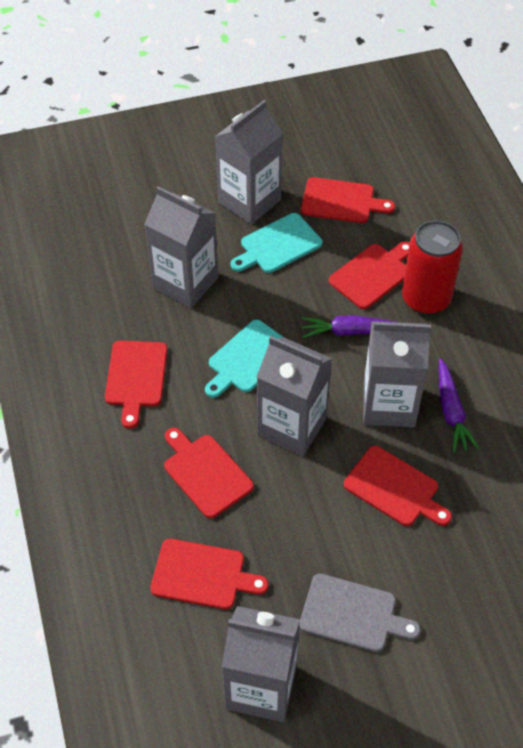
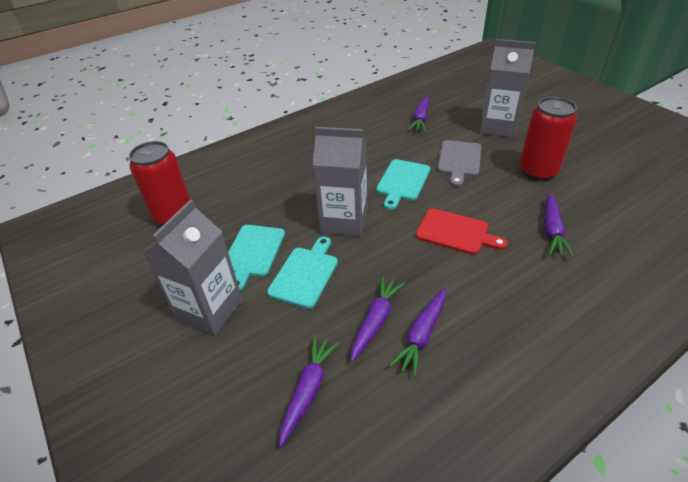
grey carton: [144,186,218,308] [215,100,283,225] [222,606,300,722] [257,336,332,456] [363,321,431,427] = 5 -> [143,199,243,335] [313,127,367,236] [480,39,536,138] = 3
purple carrot: [301,315,399,338] [439,358,480,453] = 2 -> [279,335,339,447] [351,276,405,362] [389,288,446,377] [408,96,429,132] [544,193,574,257] = 5
red can: [402,220,463,315] = 1 -> [129,141,190,225] [519,97,577,181] = 2
red cutting board: [105,341,168,429] [150,539,269,610] [164,427,254,519] [301,177,395,223] [329,241,410,309] [344,446,452,526] = 6 -> [416,208,508,255] = 1
turquoise cutting board: [205,320,283,398] [231,213,322,273] = 2 -> [228,225,285,291] [267,237,338,309] [376,159,430,210] = 3

